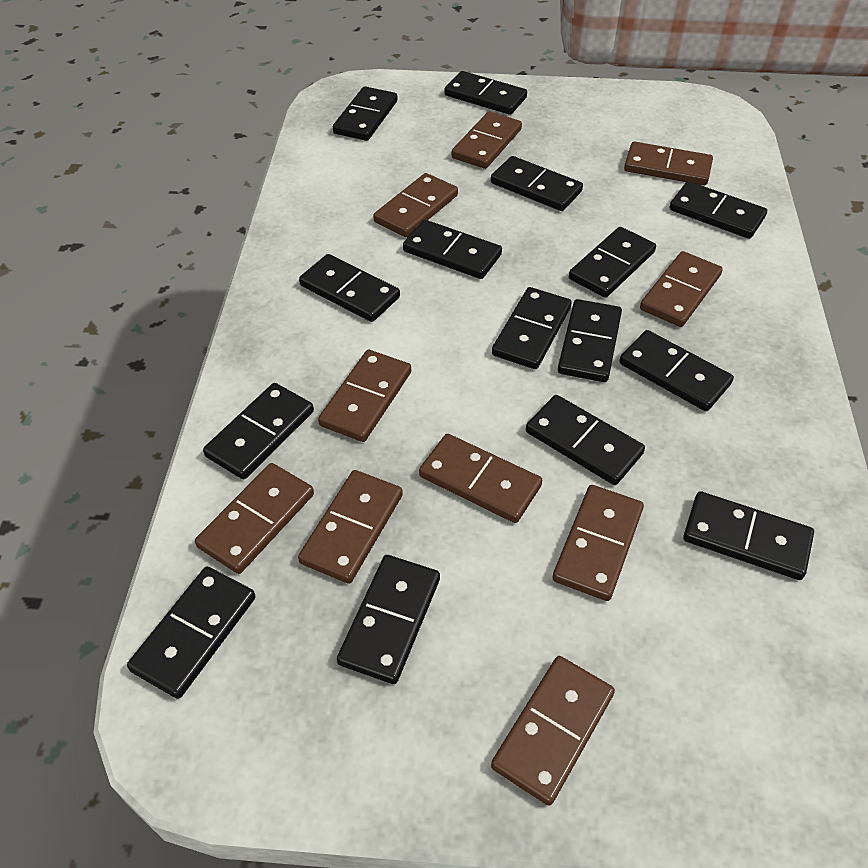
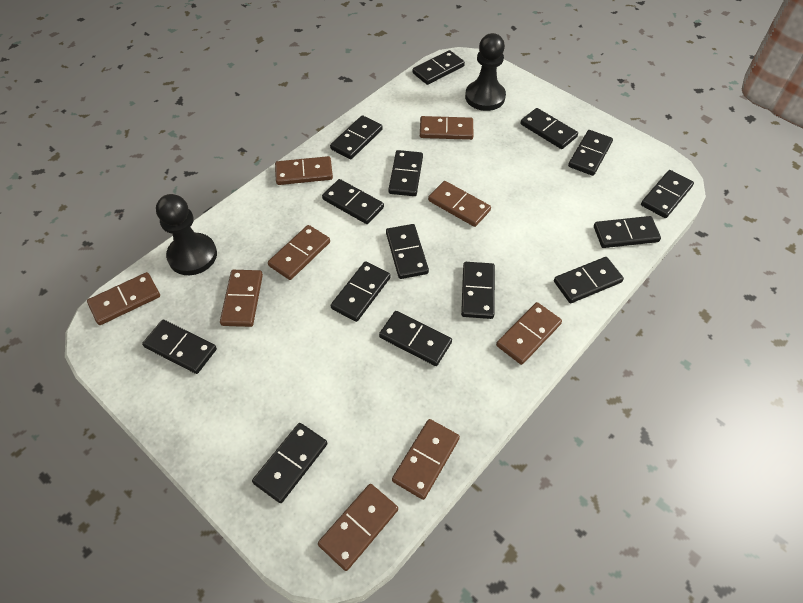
black pawn: none = 0 -> [156,194,217,275] [465,33,506,111] = 2
brown domino: [195,463,314,574] [298,470,403,584] [318,350,411,442] [373,173,458,237] [419,434,542,523] [451,111,522,169] [491,656,615,806] [553,485,644,601] [624,142,713,185] [640,251,723,327] = 10 -> [87,272,160,325] [220,270,263,327] [268,225,330,280] [275,156,333,185] [318,484,398,571] [392,419,460,500] [420,116,474,140] [428,181,491,227] [496,302,562,365] = 9

